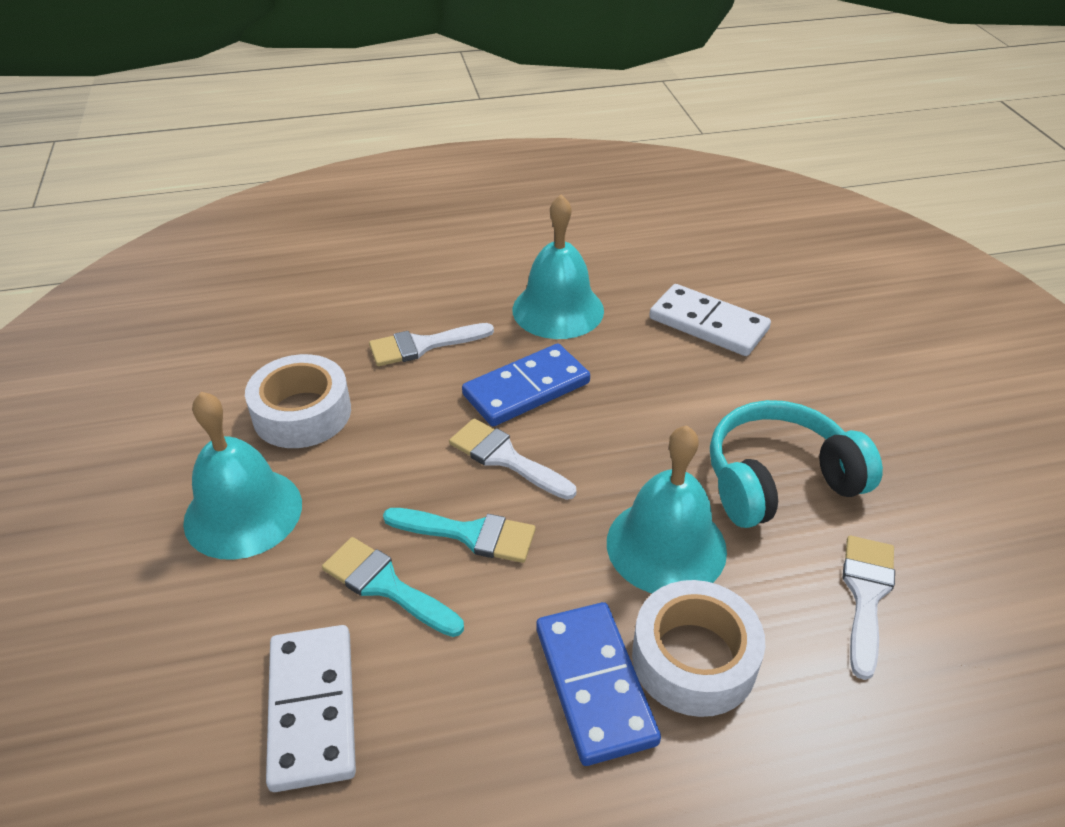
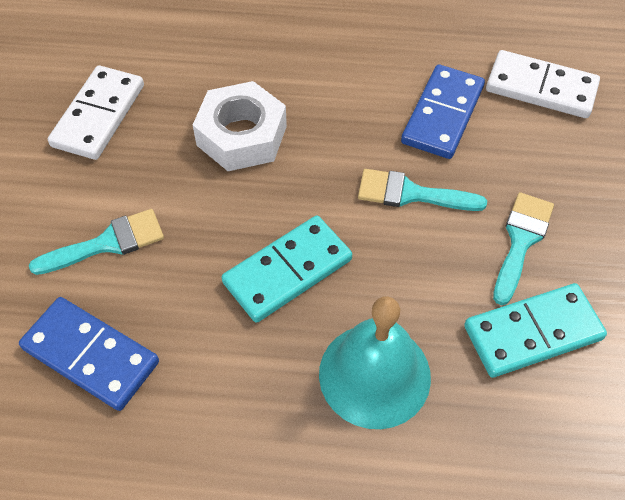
turquoise bell: [183,392,302,560] [512,195,604,339] [607,425,727,593] = 3 -> [319,296,431,429] = 1
turquoise brush: [322,537,464,637] [383,508,536,563] = 2 -> [29,209,164,275] [358,169,487,211] [493,192,554,305] = 3
turquoise domino: none = 0 -> [221,216,352,323] [464,283,607,378] = 2
turquoise headphones: [710,400,883,528] = 1 -> none = 0
white brush: [369,323,494,366] [449,418,576,500] [843,536,895,680] = 3 -> none = 0
white nut: none = 0 -> [193,81,287,171] = 1
white tape: [245,354,351,448] [632,580,765,717] = 2 -> none = 0

